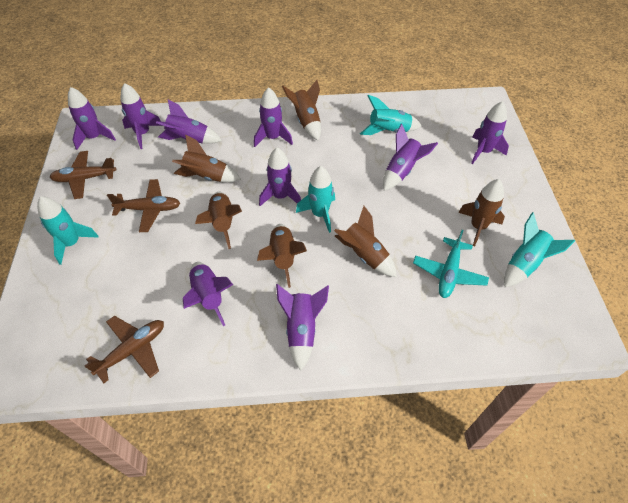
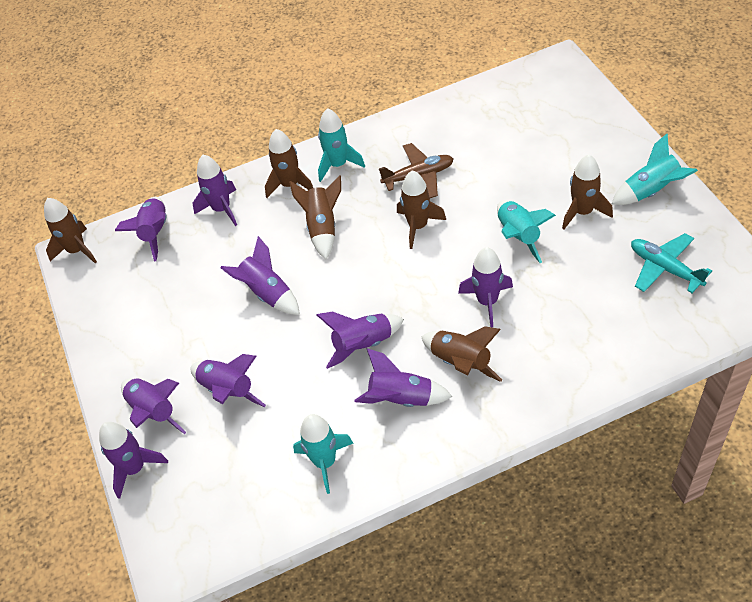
brown plane: [50,151,117,199] [85,316,164,383] [107,179,180,232] = 3 -> [379,143,453,198] = 1

